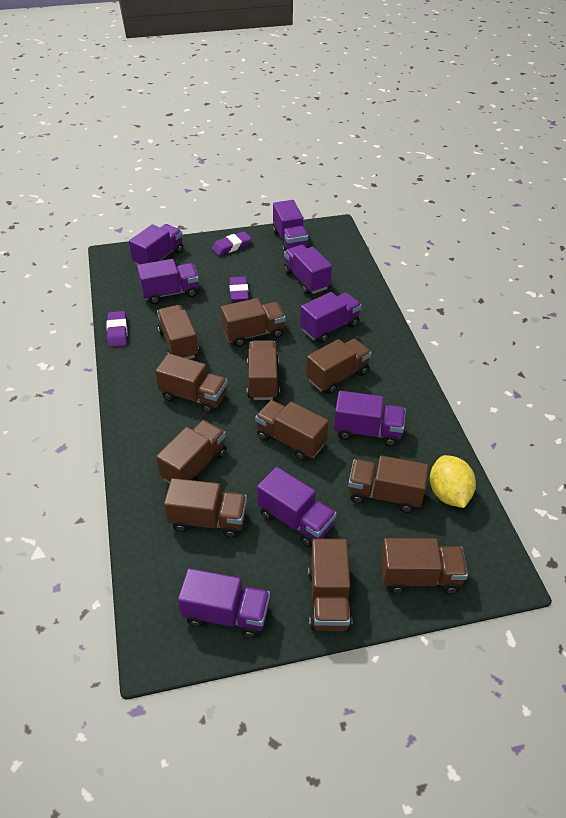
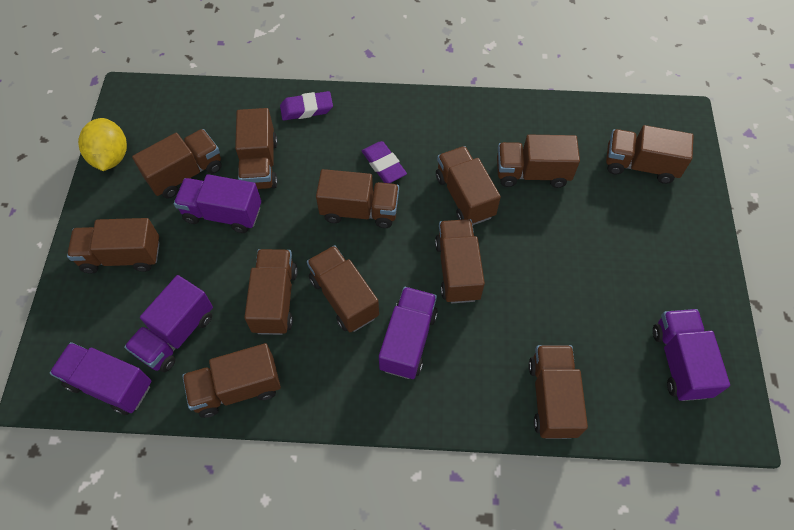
brown truck: [155,353,228,414] [156,420,226,484] [157,305,199,359] [164,478,247,538] [221,298,286,347] [247,340,280,400] [255,400,329,461] [306,339,371,394] [308,539,352,631] [348,456,428,513] [381,538,468,594] = 11 -> [67,218,160,274] [132,129,222,199] [182,343,281,418] [235,108,278,189] [244,249,298,335] [307,245,379,332] [316,169,399,228] [435,219,485,303] [436,146,501,225] [497,135,580,188] [528,345,588,439] [606,125,694,184] = 12
purple eraser: [106,311,127,347] [212,231,252,256] [229,276,249,302] = 3 -> [280,91,333,121] [362,141,407,183] = 2
purple truck: [129,224,183,265] [137,259,199,304] [178,568,270,638] [257,467,337,547] [273,200,309,252] [284,245,332,294] [300,292,362,343] [334,391,406,446] = 8 -> [50,342,151,415] [124,275,213,372] [174,174,261,233] [379,287,438,379] [653,309,730,401] = 5

